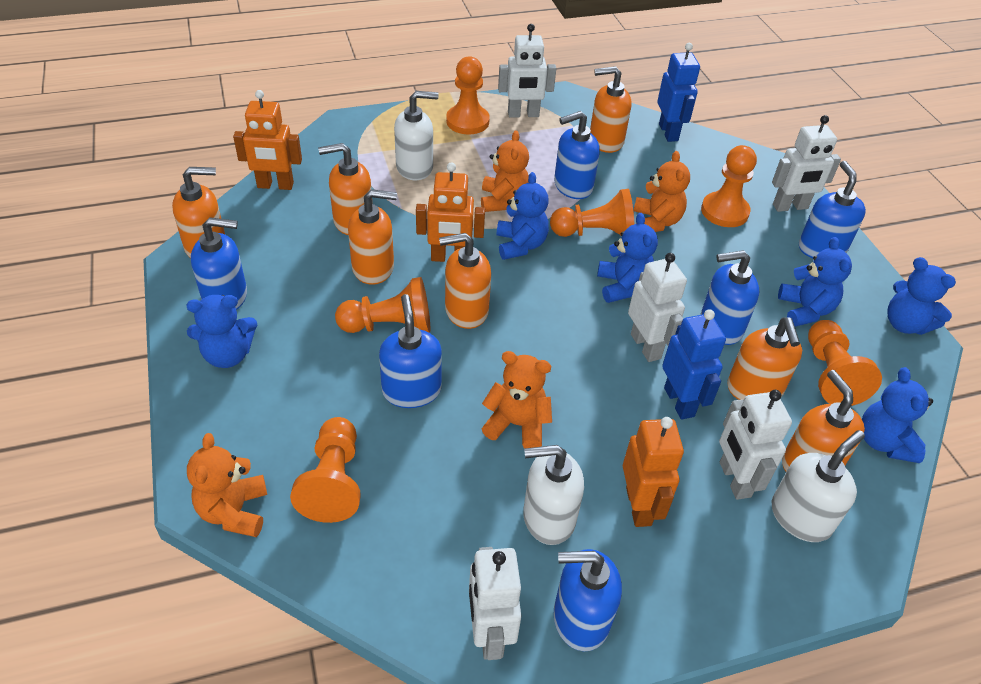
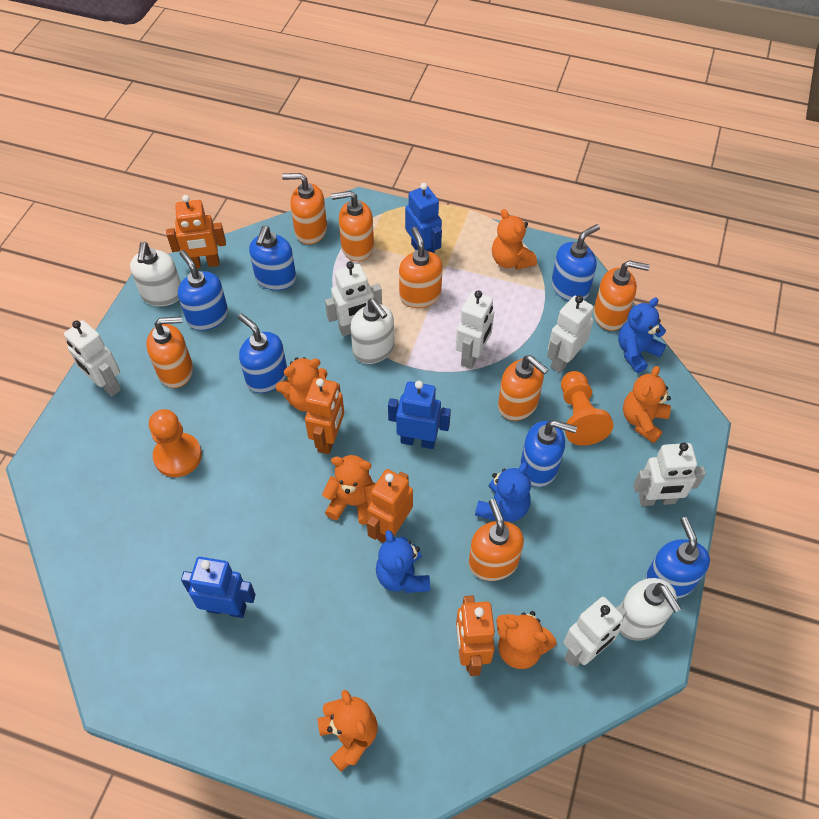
blue robot: [657,43,700,142] [662,309,726,420] = 2 -> [181,557,256,618] [388,381,451,449] [405,183,442,254] = 3
blue teddy bear: [187,295,258,368] [497,172,549,260] [597,213,658,303] [778,237,852,327] [862,367,933,463] [887,257,956,335] = 6 -> [376,530,430,593] [475,462,531,522] [618,297,666,373] = 3
orange pawn: [290,417,361,523] [335,277,430,333] [446,56,490,134] [550,189,634,237] [701,145,757,227] [808,320,882,406] = 6 -> [149,409,202,477] [561,371,614,446] = 2
orange robot: [233,90,302,190] [416,162,485,262] [623,417,684,527] = 3 -> [166,195,226,269] [305,378,344,454] [367,469,413,543] [456,595,495,676] = 4
orange teddy bear: [187,433,267,537] [481,130,529,212] [482,351,552,448] [634,151,690,232] = 4 -> [276,357,327,412] [317,690,378,772] [322,455,376,525] [492,209,537,270] [496,611,557,669] [623,366,671,443] = 6
white robot: [469,547,521,660] [498,24,556,118] [628,253,687,362] [719,390,792,500] [772,115,841,212] = 5 -> [64,320,121,396] [325,261,382,336] [456,290,494,369] [547,295,594,373] [564,597,627,667] [633,442,706,506] = 6

